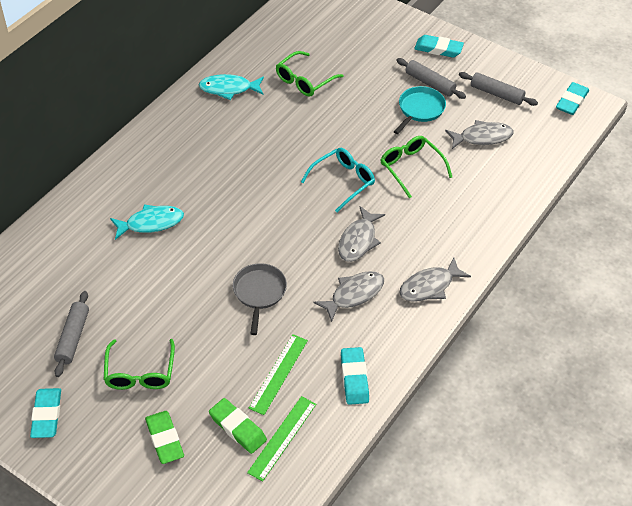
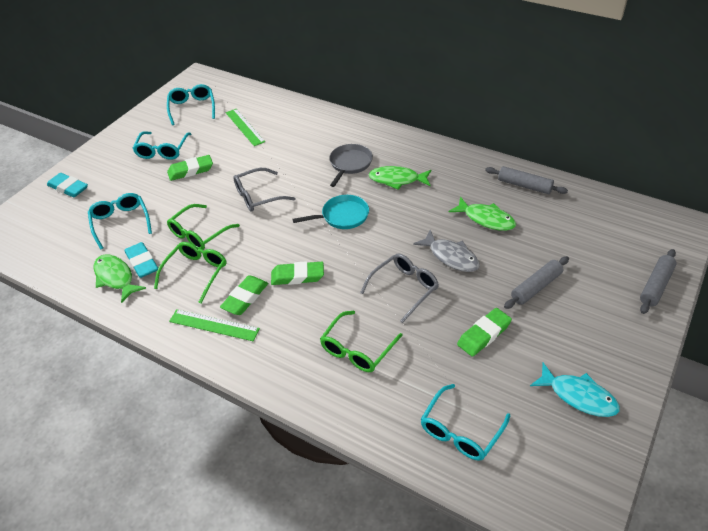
green eraser: [145,411,184,464] [209,398,267,454] = 2 -> [167,155,213,181] [220,275,268,315] [271,261,324,285] [457,308,512,357] = 4
green fish: none = 0 -> [93,255,146,303] [369,166,431,190] [449,197,516,231] = 3
grey fish: [314,271,384,322] [338,206,385,262] [399,257,471,302] [445,120,514,149] = 4 -> [413,230,480,272] = 1
grey glasses: none = 0 -> [233,168,296,212] [360,253,439,323] = 2
turquoise eraser: [30,388,61,438] [341,347,369,405] [414,35,464,58] [556,82,589,115] = 4 -> [47,173,88,197] [125,242,158,278] = 2
turquoise fish: [110,204,184,240] [199,74,264,100] = 2 -> [530,363,620,417] = 1
turquoise glasses: [301,148,375,212] = 1 -> [88,193,152,249] [132,131,191,160] [167,84,215,125] [421,384,510,461] = 4

